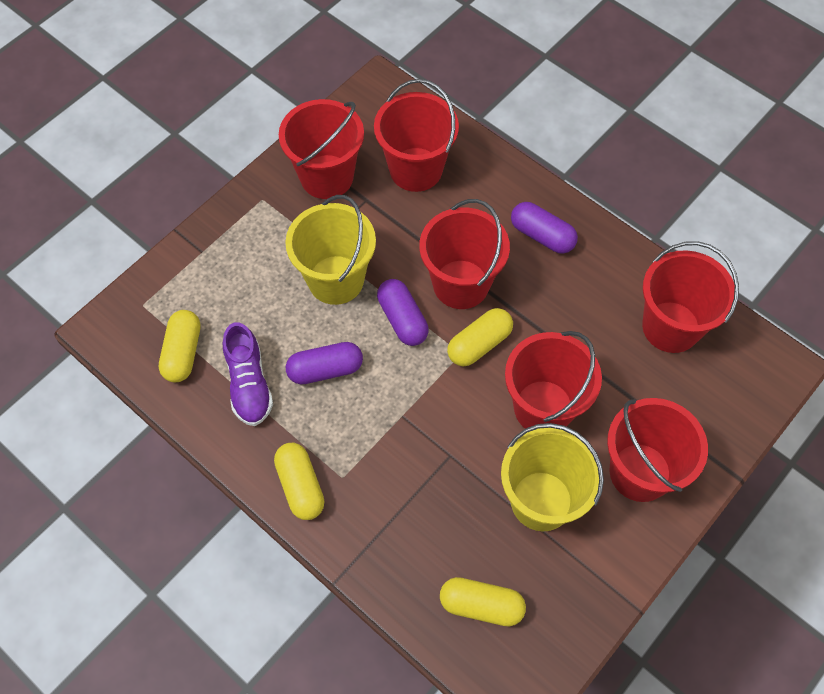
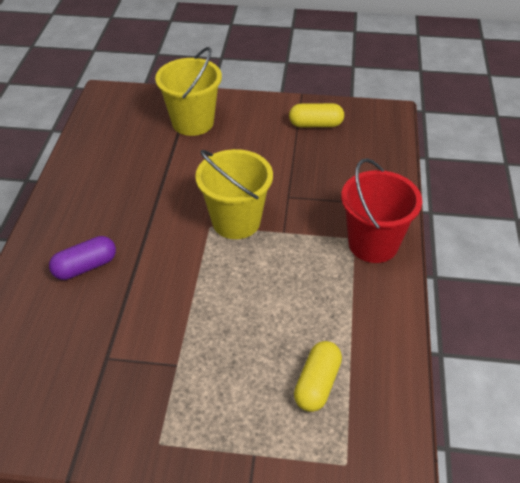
purple capsule: [286,342,363,384] [377,279,429,346] [511,202,578,254] = 3 -> [49,236,116,280] = 1
purple shoe: [222,322,273,426] = 1 -> none = 0
red bucket: [279,99,364,199] [374,79,459,192] [419,199,510,309] [505,331,602,429] [607,398,708,502] [642,241,739,353] = 6 -> [341,158,422,263] = 1
yellow capsule: [159,310,200,382] [274,443,325,520] [440,577,526,627] [447,308,513,366] = 4 -> [289,103,344,127] [294,341,342,412] = 2

